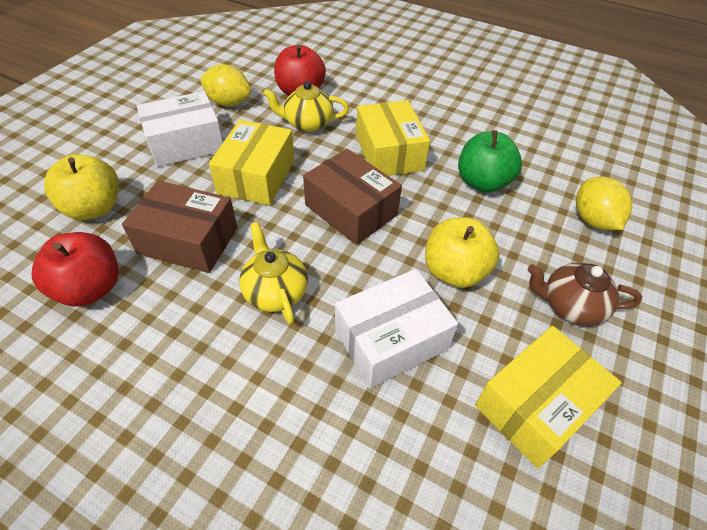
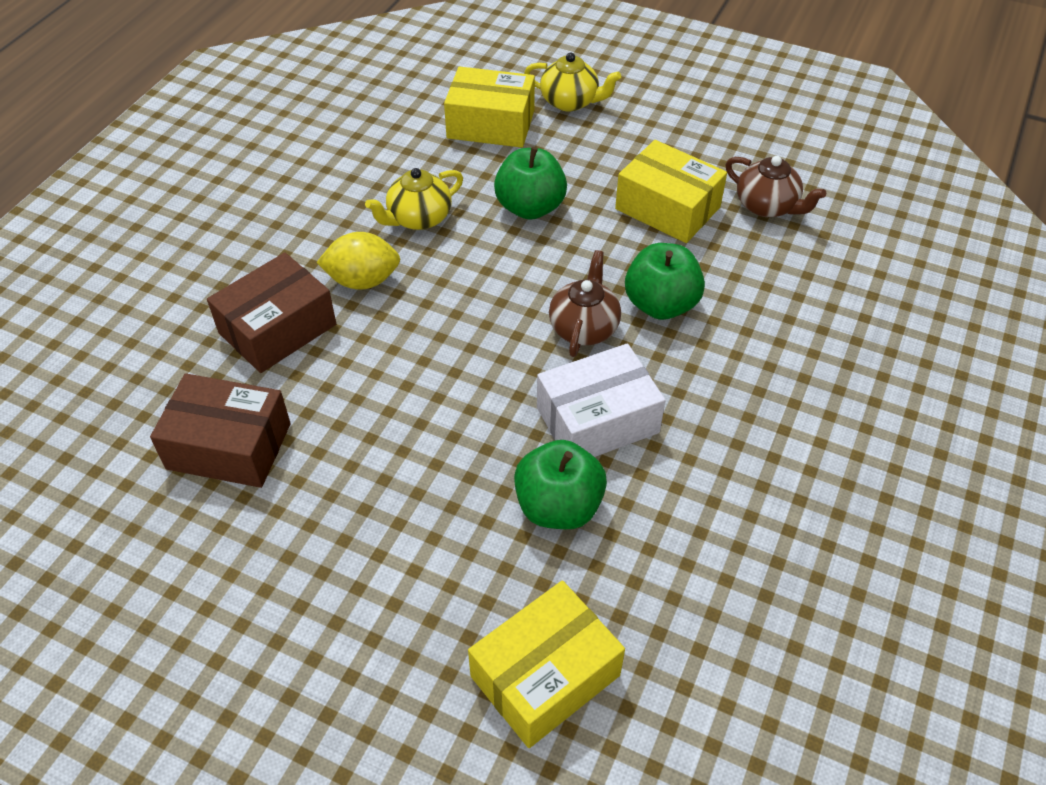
brown teapot: [528,262,642,326] = 1 -> [549,250,621,357] [725,156,826,217] = 2
green apple: [458,130,522,193] = 1 -> [494,147,567,220] [514,440,607,529] [625,243,705,320] = 3
red apple: [32,232,119,306] [274,44,326,96] = 2 -> none = 0
white box: [137,91,223,167] [335,269,458,388] = 2 -> [537,343,666,457] = 1
yellow apple: [44,154,119,220] [425,217,499,288] = 2 -> none = 0
yellow lemon: [200,64,251,107] [576,177,632,230] = 2 -> [316,232,400,290] = 1

